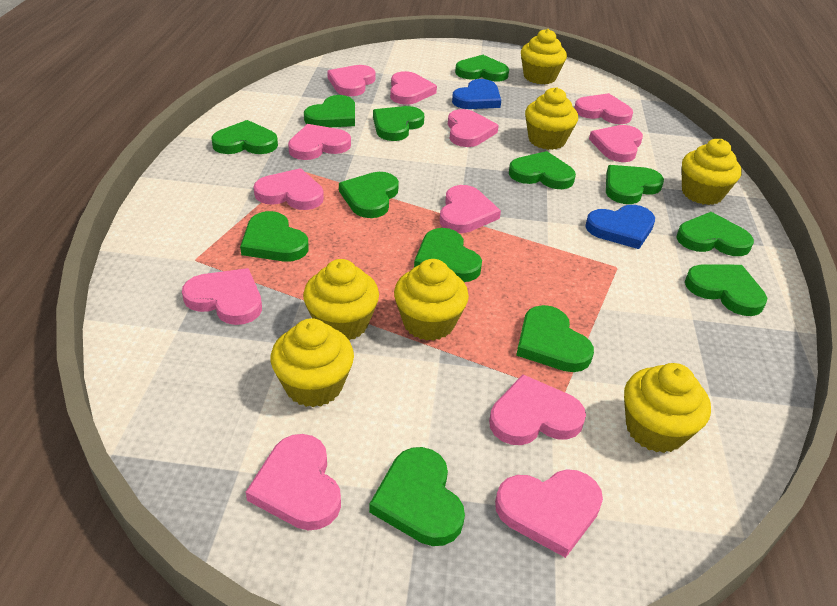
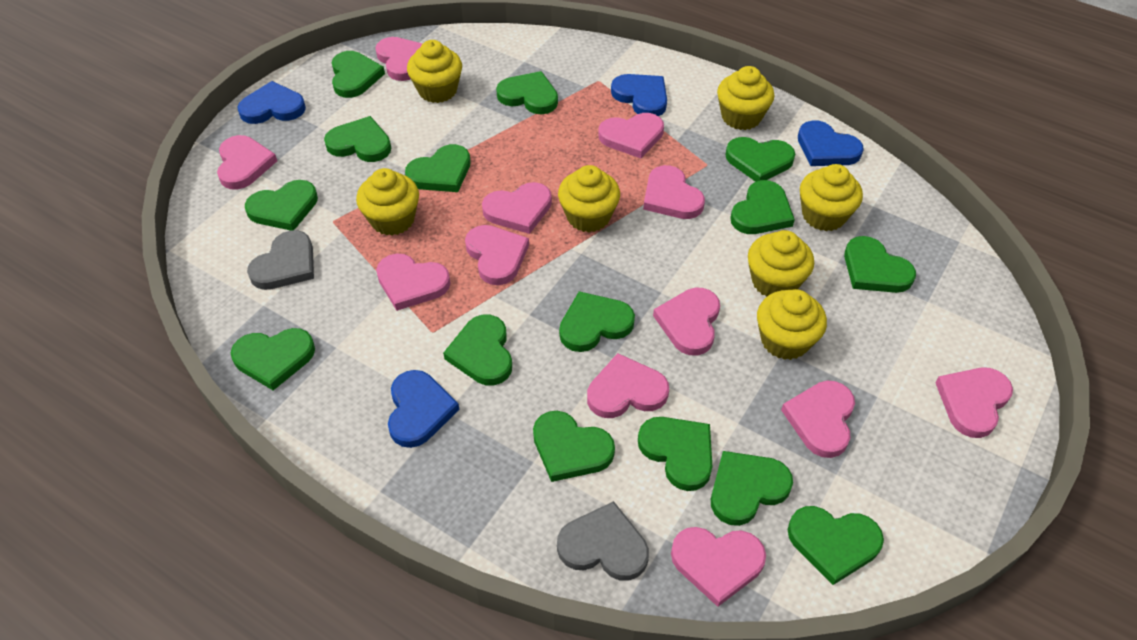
blue heart: [452,79,501,109] [585,205,655,249] = 2 -> [237,81,306,124] [388,370,459,448] [611,74,667,116] [798,120,864,166] = 4
green heart: [211,120,278,154] [240,211,309,262] [304,95,355,127] [339,172,399,218] [369,447,465,546] [373,106,424,141] [414,228,482,282] [455,55,509,81] [509,151,576,189] [516,305,594,372] [606,165,664,204] [676,212,754,256] [685,264,767,316] = 13 -> [231,328,315,390] [245,180,318,230] [324,116,391,162] [332,51,385,98] [405,144,470,192] [443,315,512,386] [496,71,558,114] [533,411,615,482] [559,291,635,352] [638,417,712,491] [711,451,793,526] [725,137,795,182] [730,180,795,234] [787,506,884,585] [844,236,916,293] = 15
grey heart: none = 0 -> [247,230,314,290] [557,501,649,581] = 2

